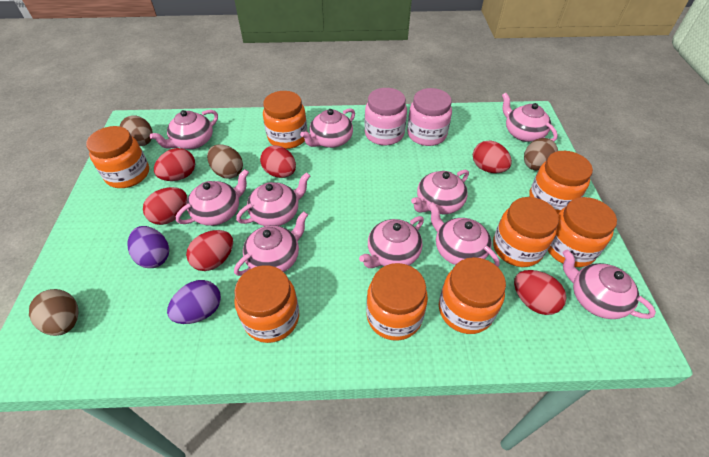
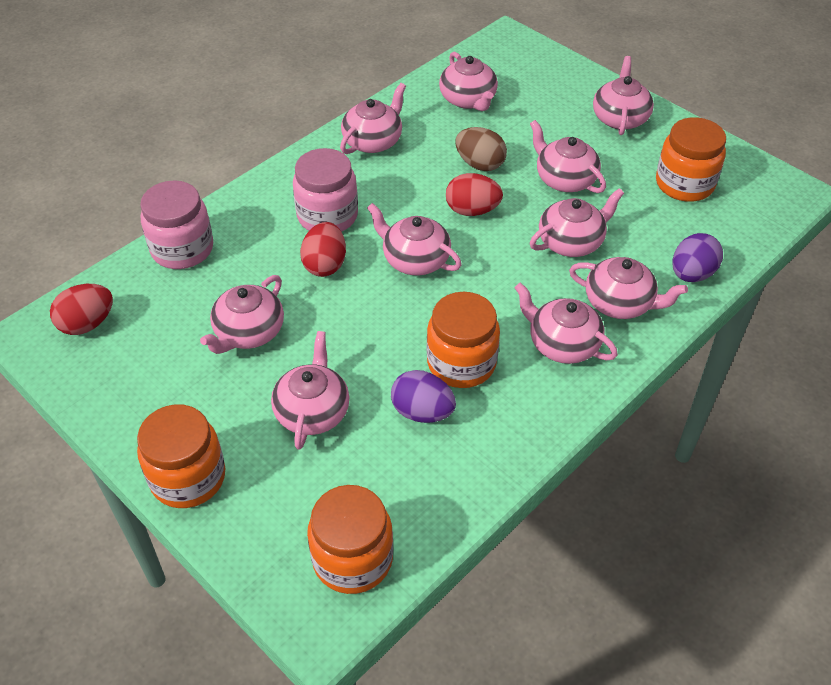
brown egg: [29,289,79,336] [120,115,153,146] [207,144,243,179] [524,138,558,171] = 4 -> [456,127,507,171] = 1
orange jar: [86,126,149,188] [234,265,299,343] [263,91,307,149] [366,263,428,341] [439,257,506,334] [493,197,559,267] [529,151,593,214] [548,197,617,267] = 8 -> [137,404,225,508] [307,485,393,594] [427,292,500,388] [656,117,726,202] = 4
red egg: [143,187,187,225] [154,148,195,181] [186,230,233,271] [260,145,296,178] [473,140,512,173] [514,270,566,315] = 6 -> [50,284,113,335] [300,222,346,277] [446,173,503,216] = 3

